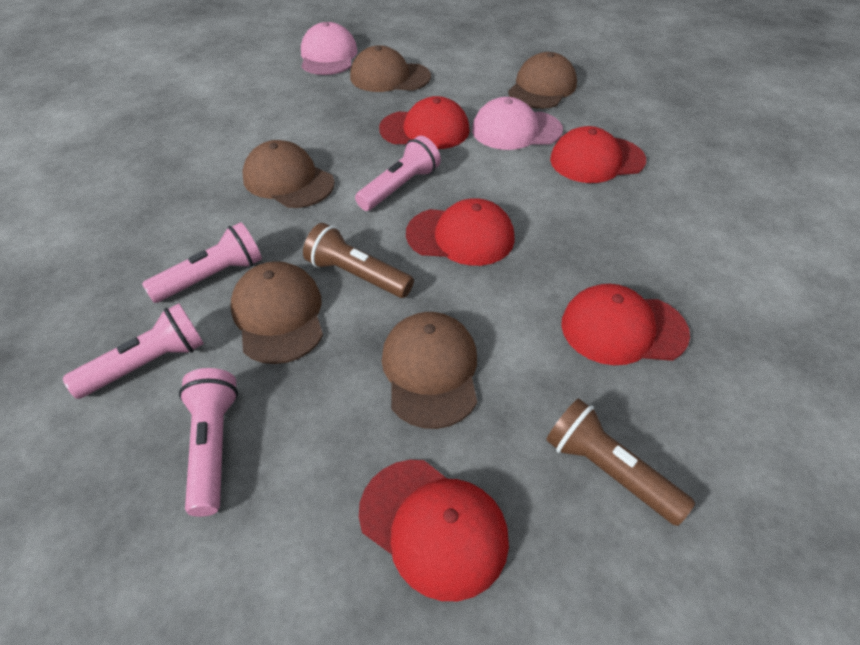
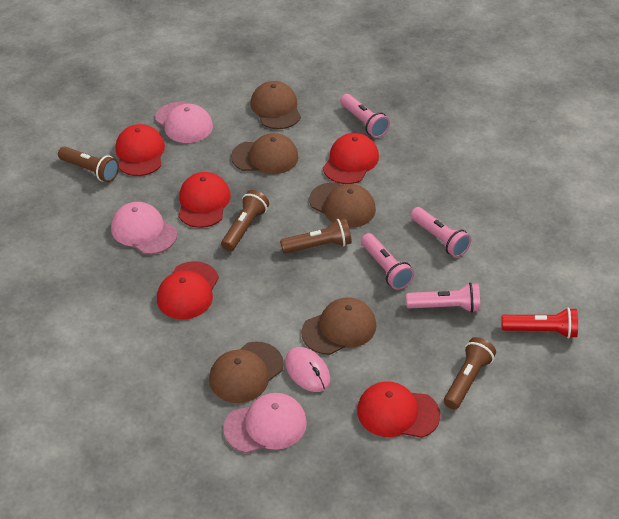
brown flashlight: [303,223,414,298] [546,398,695,526] = 2 -> [58,146,119,182] [221,190,269,251] [280,218,352,254] [444,337,496,410] = 4
pink cap: [301,22,358,75] [472,97,563,150] = 2 -> [111,202,177,254] [155,102,213,143] [223,393,307,453] = 3
pink mouse: none = 0 -> [285,347,330,392] = 1
red flashlight: none = 0 -> [501,308,578,339] = 1

